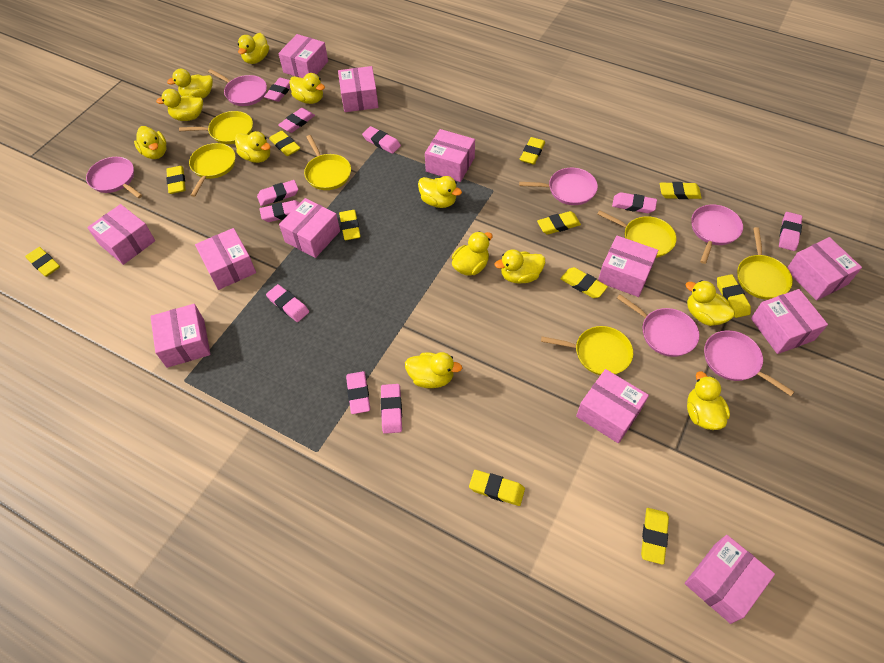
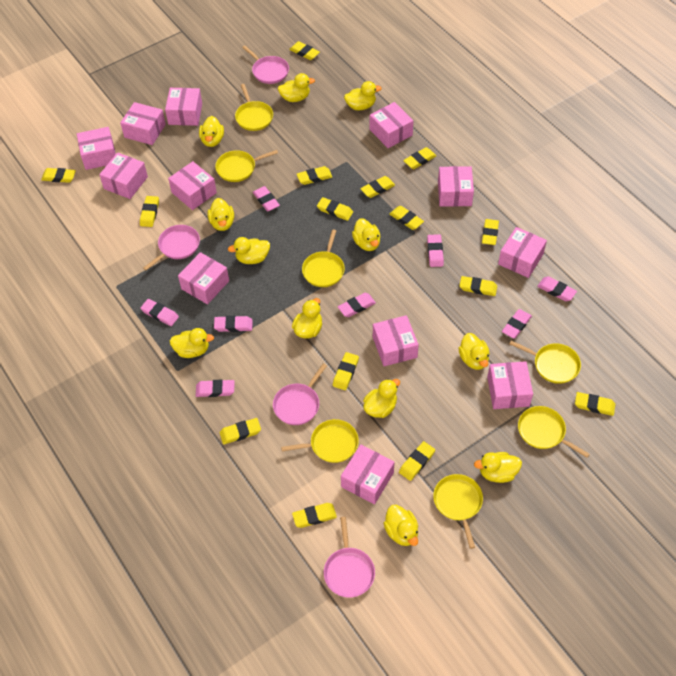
pink eraser: [257,180,298,206] [260,200,300,222] [264,78,290,102] [266,284,309,322] [278,108,315,133] [346,371,370,414] [362,126,401,154] [381,384,402,434] [612,192,657,213] [779,212,802,251] = 10 -> [140,299,179,326] [196,380,235,397] [214,316,253,332] [253,186,280,211] [338,293,376,317] [427,234,444,267] [502,309,532,338] [537,276,577,301] = 8
pink pan: [86,157,142,198] [208,69,267,106] [519,168,598,205] [617,294,700,357] [691,205,743,264] [704,330,794,396] = 6 -> [143,225,200,270] [242,46,289,84] [273,363,327,425] [324,517,375,598] = 4
yellow eraser: [25,247,60,277] [166,166,185,194] [269,131,300,156] [339,210,361,240] [469,470,525,506] [520,137,545,164] [537,211,581,235] [560,267,608,298] [641,508,669,565] [660,182,701,199] [717,274,751,318] = 11 -> [41,168,76,183] [140,196,159,227] [220,418,261,444] [289,41,320,60] [292,503,337,528] [297,166,332,185] [317,197,353,221] [333,352,359,390] [360,176,395,198] [390,206,424,230] [399,441,435,481] [403,147,436,169] [459,276,497,296] [482,219,499,245] [575,392,616,416] = 15
yellow pan: [179,111,253,144] [189,143,236,197] [304,135,351,190] [541,326,633,375] [597,210,677,258] [737,227,793,300] = 6 -> [215,150,278,182] [235,84,273,131] [281,419,359,463] [302,229,345,287] [433,474,483,549] [509,341,581,384] [518,406,590,458] = 7

